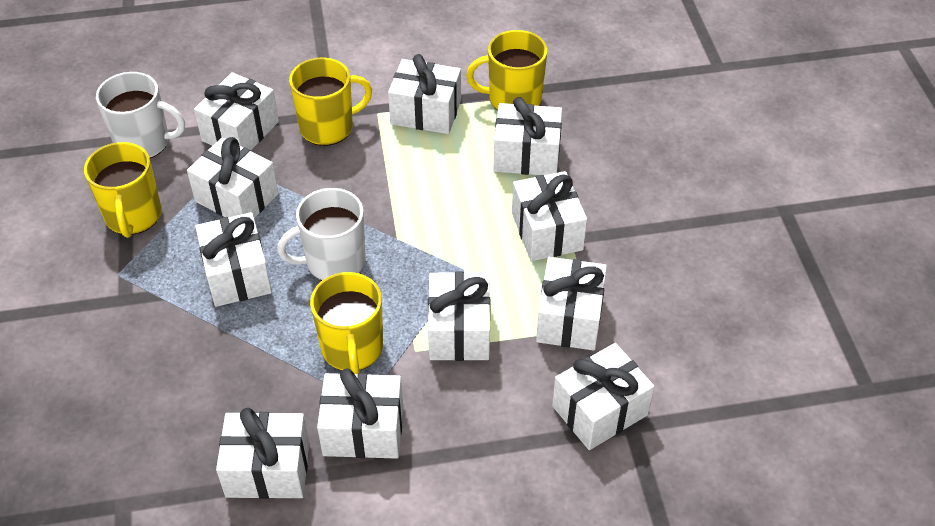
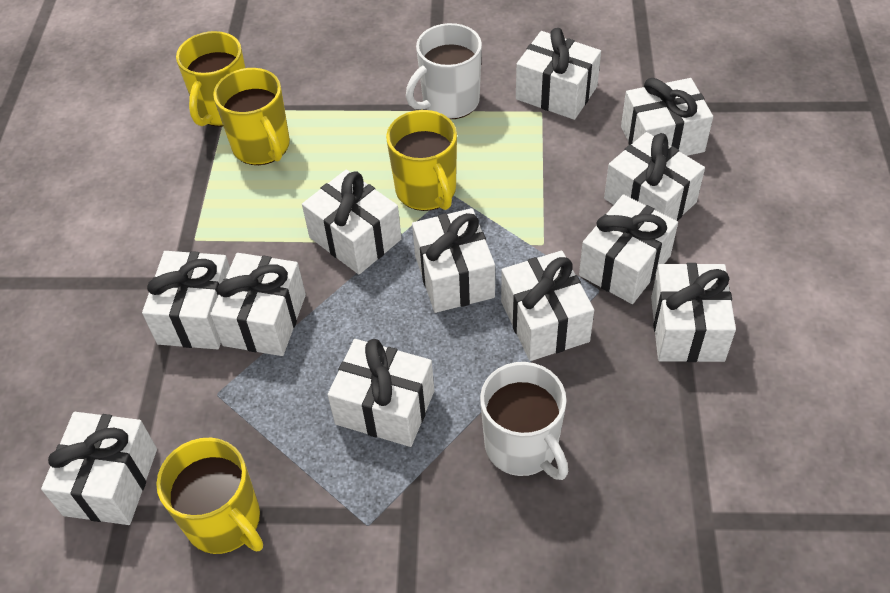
white gift: [187,137,278,218] [194,72,279,150] [195,212,272,307] [216,408,309,499] [317,368,403,459] [388,54,461,134] [428,271,491,361] [494,97,562,175] [512,171,587,261] [536,257,607,350] [552,343,654,450] = 11 -> [41,412,157,525] [142,251,230,350] [210,253,306,356] [302,170,402,274] [328,339,434,447] [412,208,495,313] [501,251,594,361] [516,28,601,120] [579,194,678,304] [604,132,705,221] [621,78,713,156] [651,263,736,362] = 12

